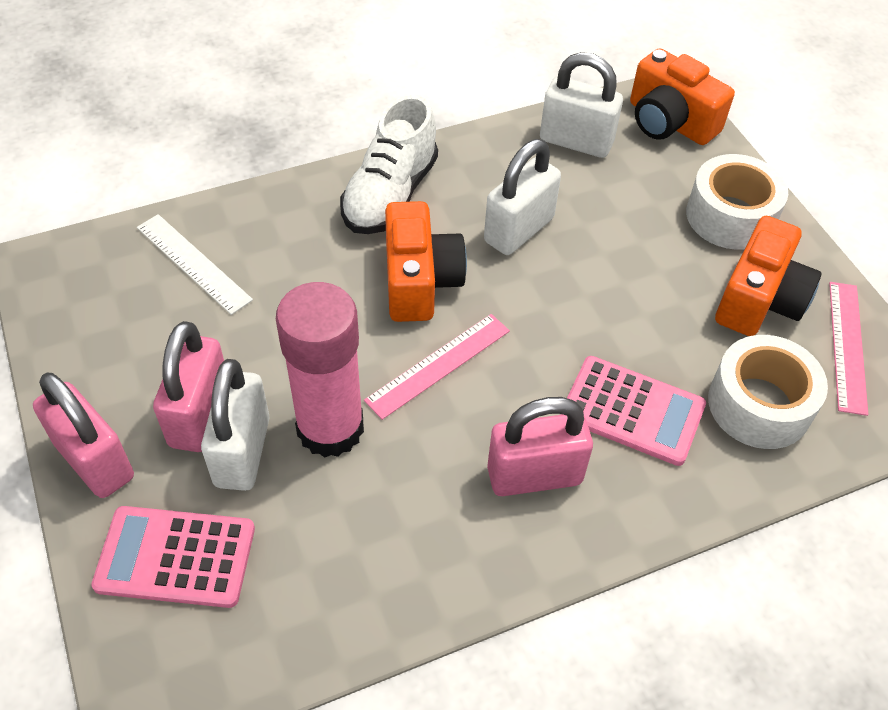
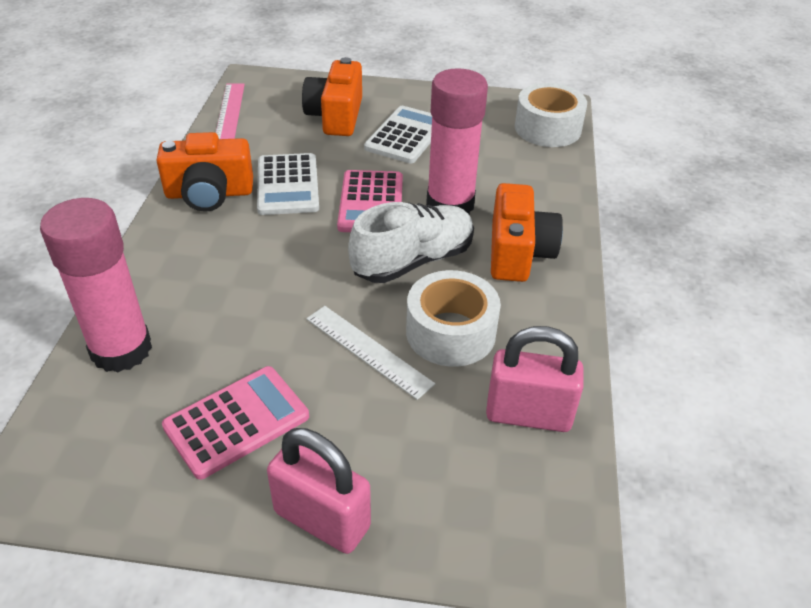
pink glue stick: [276,282,364,458] = 1 -> [40,198,152,372] [426,68,488,215] = 2
pink padlock: [33,373,134,498] [153,321,224,452] [487,397,593,496] = 3 -> [267,428,371,554] [486,326,584,432] = 2
pink ruler: [364,314,510,420] [829,282,869,416] = 2 -> [216,83,245,139] = 1
white calculator: none = 0 -> [257,153,319,215] [364,106,432,164] = 2
white padlock: [201,359,270,491] [484,139,561,255] [540,52,623,158] = 3 -> none = 0

